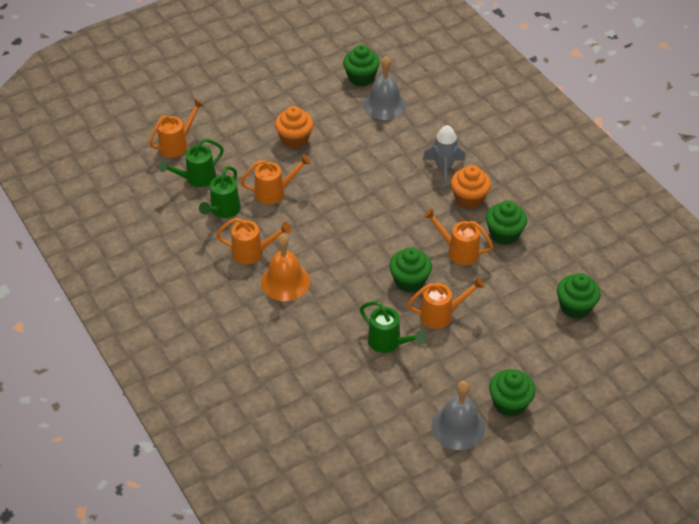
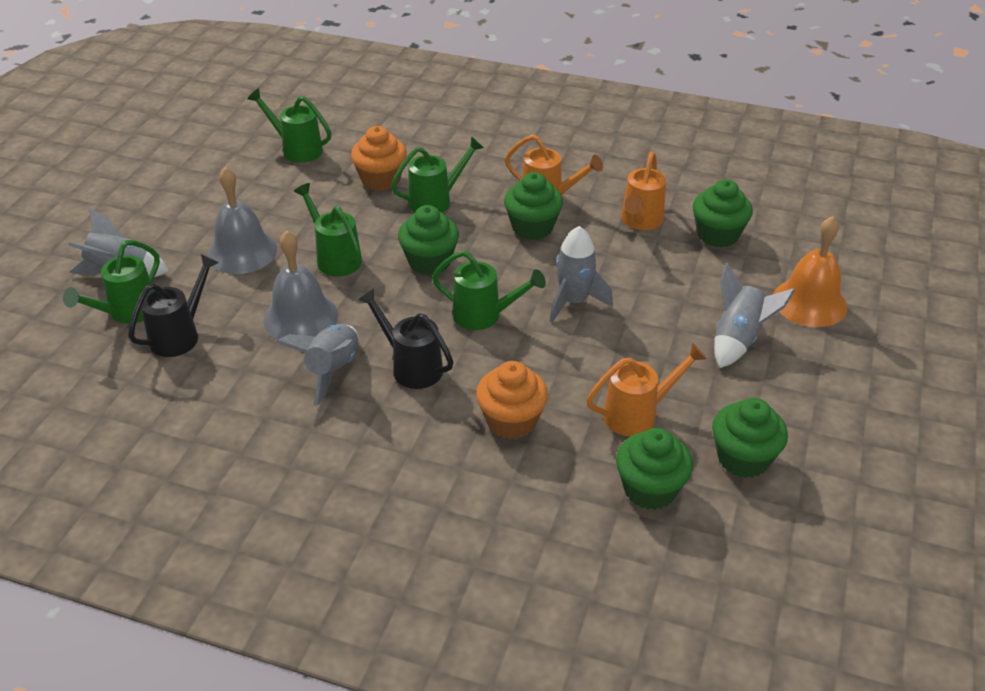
black watering can: none = 0 -> [128,254,219,357] [358,288,453,389] = 2
green watering can: [159,139,224,187] [199,166,241,218] [360,301,426,353] = 3 -> [63,240,160,324] [247,88,331,163] [294,183,362,277] [391,136,484,213] [432,250,546,330] = 5
grey rocket: [423,125,465,186] = 1 -> [68,208,170,277] [276,324,358,406] [549,226,613,323] [714,263,795,368] = 4
orange watering can: [149,99,204,158] [216,218,291,264] [240,155,311,204] [407,277,485,329] [423,208,493,265] = 5 -> [505,135,603,196] [586,343,707,436] [621,152,666,230] = 3

